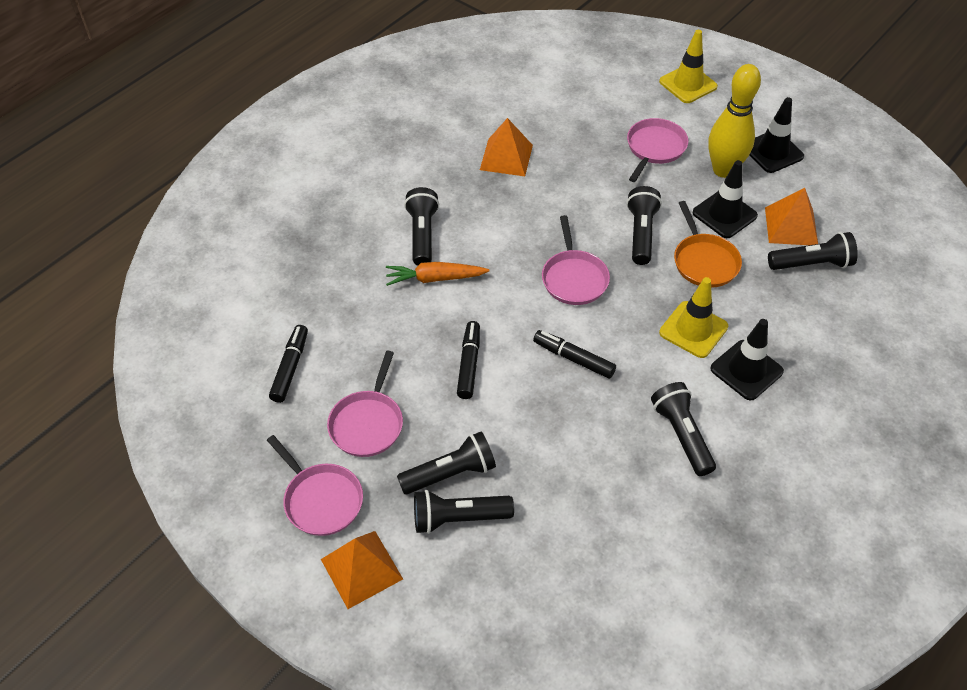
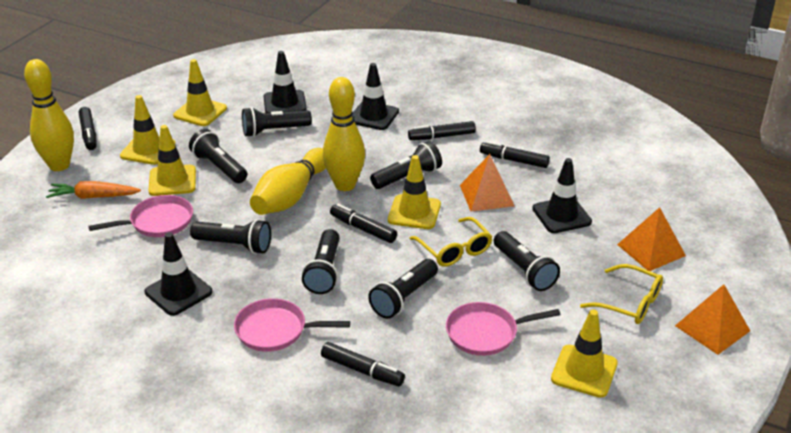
black flashlight: [397,431,496,494] [404,187,439,266] [414,490,514,534] [626,186,662,265] [651,382,716,476] [768,232,858,270] = 6 -> [189,129,247,183] [190,219,271,254] [242,107,312,137] [302,229,340,294] [368,259,438,319] [370,141,442,189] [494,231,560,291] = 7
black marker: [269,325,308,403] [457,321,480,399] [533,330,616,379] = 3 -> [79,107,97,150] [321,342,405,386] [330,204,397,243] [408,121,476,140] [480,141,550,168] = 5
black traffic cone: [692,160,758,238] [710,319,784,401] [749,97,804,173] = 3 -> [145,232,213,316] [264,51,307,113] [352,63,399,130] [532,158,592,233] = 4
orange pan: [674,201,742,288] = 1 -> none = 0
pink pan: [267,435,363,536] [327,351,403,457] [542,215,610,305] [627,118,689,182] = 4 -> [88,195,193,237] [234,298,350,352] [446,302,561,356] = 3
yellow bowling pin: [708,64,761,178] = 1 -> [24,59,74,171] [250,148,326,215] [323,77,365,191] = 3
yellow glasses: none = 0 -> [409,217,492,267] [580,264,663,324] = 2
yellow traffic cone: [659,30,718,103] [659,277,728,358] = 2 -> [120,95,175,165] [148,125,196,196] [173,59,227,126] [388,155,441,229] [551,309,618,398] = 5

